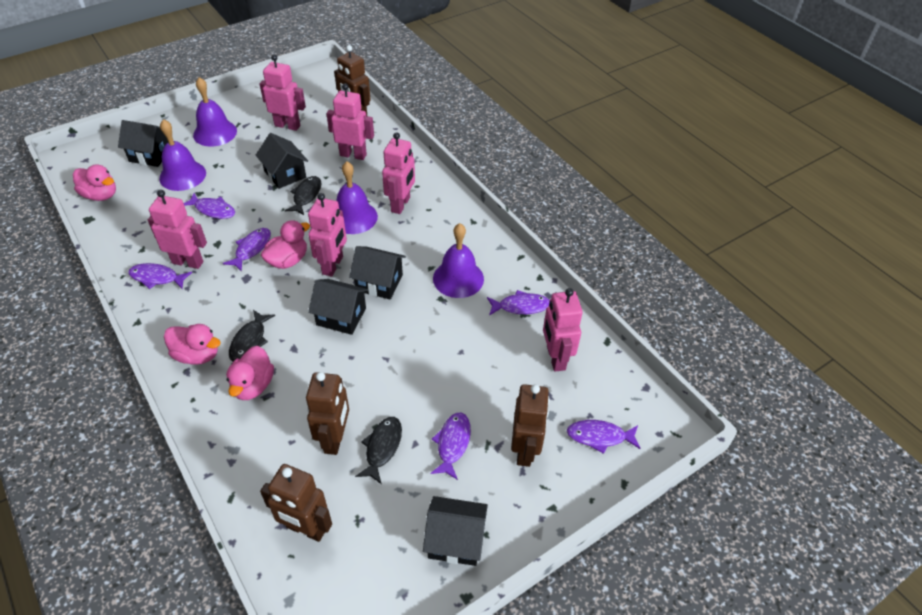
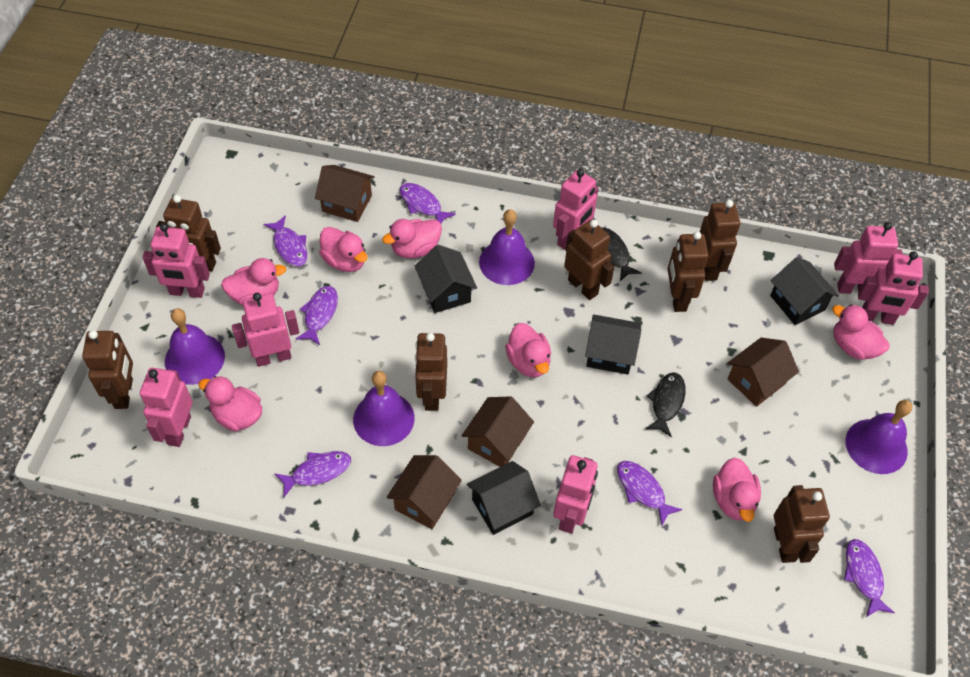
black fish: [229,310,275,362] [285,176,321,215] [355,417,402,484] = 3 -> [602,227,642,281] [645,373,686,437] = 2
black house: [118,120,168,167] [256,133,308,189] [308,279,368,335] [349,246,406,300] [423,496,488,566] = 5 -> [415,245,477,313] [467,461,541,535] [585,314,641,374] [770,257,839,325] = 4
brown house: none = 0 -> [315,165,375,222] [387,455,462,529] [462,396,534,467] [727,337,799,407] = 4
brown robot: [260,464,332,542] [306,372,349,455] [334,45,371,116] [511,384,550,467] = 4 -> [82,330,133,409] [156,195,221,271] [415,333,447,411] [564,220,615,300] [667,231,709,312] [700,200,740,281] [774,485,830,563] = 7
pink duck: [73,165,116,201] [164,324,221,365] [226,346,274,400] [261,221,310,269] = 4 -> [198,376,262,432] [221,258,286,305] [319,227,368,272] [382,219,442,259] [505,323,551,377] [713,458,761,522] [832,304,890,360] = 7
pink robot: [148,190,207,269] [260,54,306,131] [308,193,347,277] [327,83,374,160] [382,132,415,214] [543,288,583,372] = 6 -> [140,368,193,447] [143,223,210,298] [232,293,299,367] [553,169,598,250] [553,455,598,534] [834,222,903,294] [858,251,929,325] = 7

